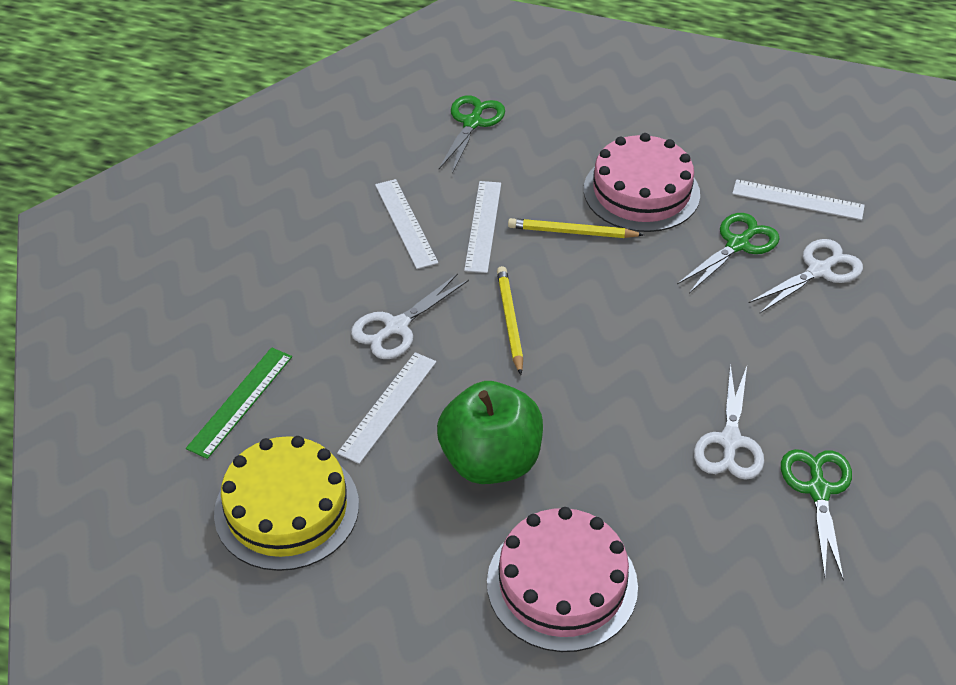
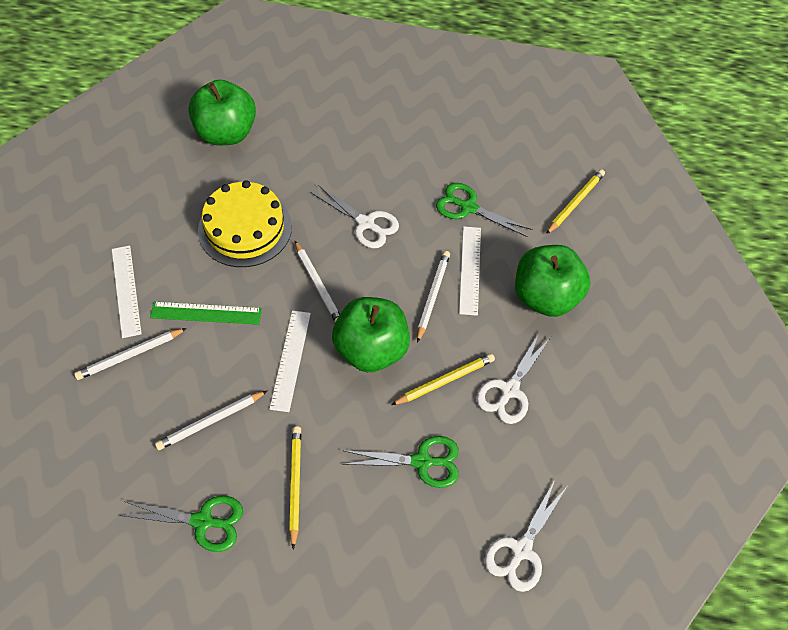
green apple: [437,381,543,484] = 1 -> [188,80,256,145] [332,297,410,372] [515,245,590,317] = 3
pink cake: [487,507,638,652] [584,133,700,232] = 2 -> none = 0
white pencil: none = 0 -> [74,328,187,380] [155,391,267,450] [295,241,340,322] [417,251,450,343] = 4
white ruler: [337,352,436,464] [375,179,438,269] [464,181,501,273] [732,179,865,220] = 4 -> [112,245,142,338] [269,310,311,412] [459,227,481,316] = 3
yellow pencil: [497,266,523,375] [508,218,644,238] = 2 -> [289,426,301,550] [392,353,495,405] [546,169,605,234] = 3

